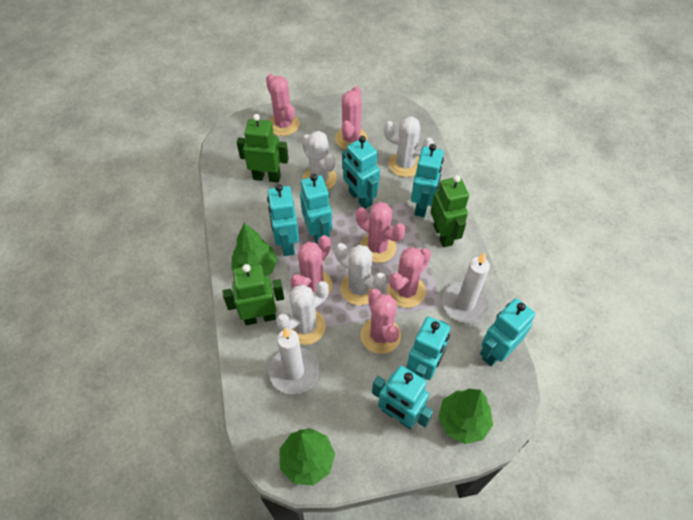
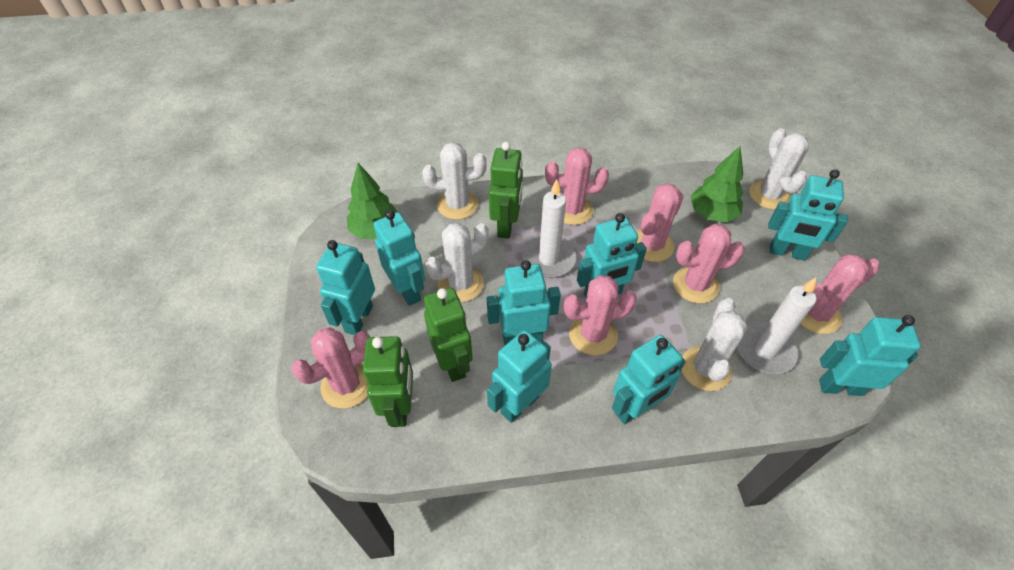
green tree: [231,223,278,276] [279,428,335,485] [438,389,493,444] = 3 -> [347,163,397,239] [690,146,744,222] = 2
turquoise robot: [267,184,299,256] [300,174,332,244] [342,136,380,209] [372,366,433,429] [406,317,450,380] [411,144,444,217] [480,298,535,366] = 7 -> [316,240,375,335] [374,210,425,306] [487,260,561,345] [487,330,552,423] [577,213,647,298] [612,335,686,424] [768,169,848,260] [819,315,921,396] = 8

